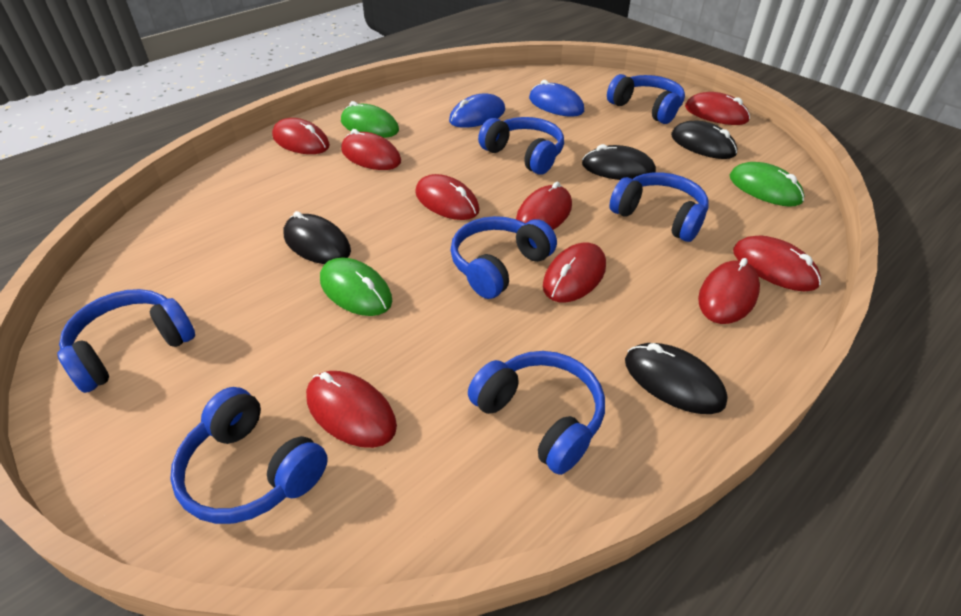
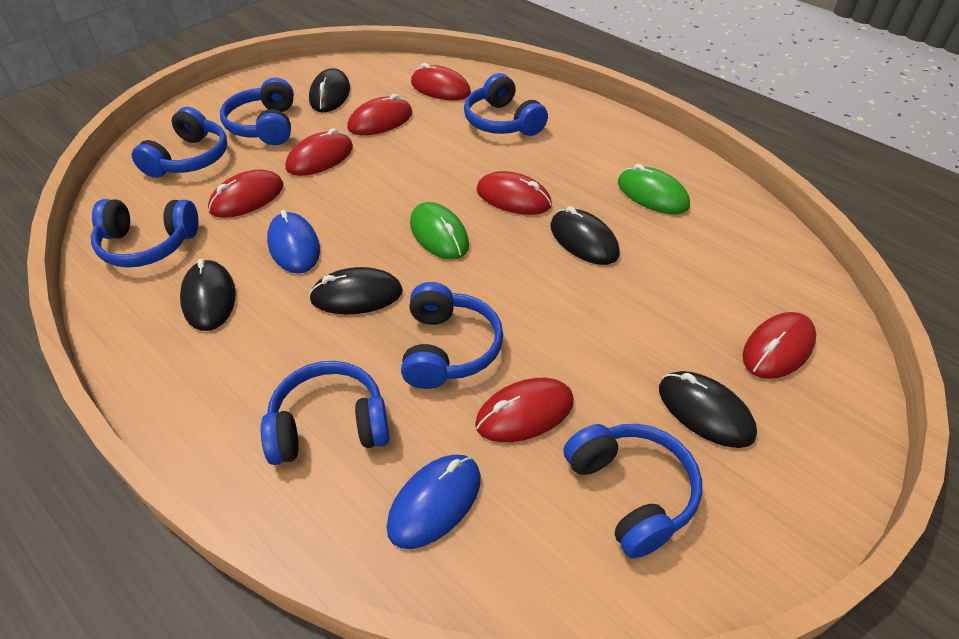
black mouse: [283,211,351,264] [582,144,656,180] [625,343,728,414] [671,121,738,159] = 4 -> [180,259,236,331] [309,68,350,112] [309,267,403,314] [550,206,620,265] [659,371,757,448] = 5
green mouse: [320,257,392,316] [341,101,399,138] [730,162,805,207] = 3 -> [410,202,469,260] [618,164,690,214] = 2
red mouse: [272,118,330,154] [306,371,397,448] [341,129,401,170] [415,174,480,220] [516,182,572,230] [543,243,606,302] [685,92,750,125] [698,258,760,324] [733,235,821,291] = 9 -> [208,169,284,218] [286,128,353,176] [347,94,412,135] [411,63,471,100] [475,378,574,442] [476,171,552,215] [743,312,816,379] = 7

